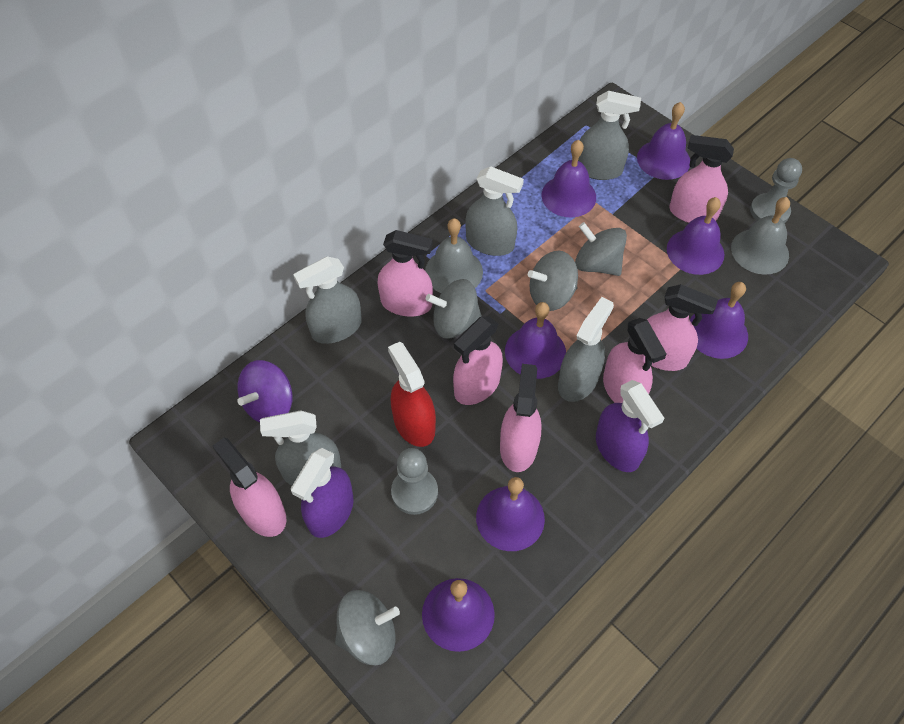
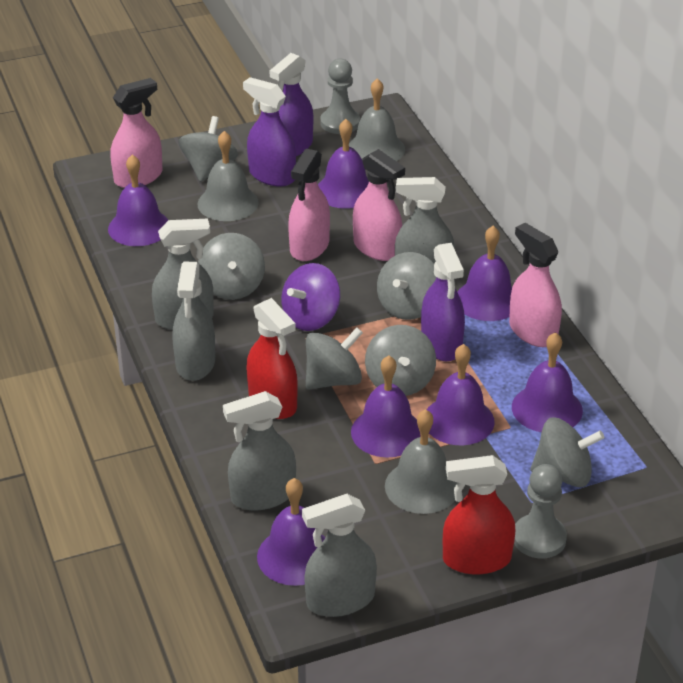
grey bell: [425,218,483,293] [731,197,790,275] = 2 -> [197,131,259,221] [349,78,405,161] [385,409,458,514] = 3
grey spinning top: [335,590,400,665] [426,279,482,339] [528,250,578,311] [575,222,627,276] = 4 -> [178,116,238,182] [198,233,265,300] [306,327,363,389] [365,325,436,396] [377,252,437,320] [530,418,604,487] = 6
pink spray bottle: [212,438,286,537] [377,230,433,316] [453,316,503,405] [500,364,541,472] [603,318,667,403] [647,284,718,371] [669,135,734,223] = 7 -> [110,78,163,188] [288,149,330,261] [353,149,405,261] [509,223,562,347] = 4
purple spray bottle: [291,448,353,538] [596,380,664,472] = 2 -> [243,77,296,187] [270,53,313,156] [421,243,465,361] = 3
red spray bottle: [388,342,436,447] = 1 -> [247,298,298,419] [443,455,515,574] = 2

